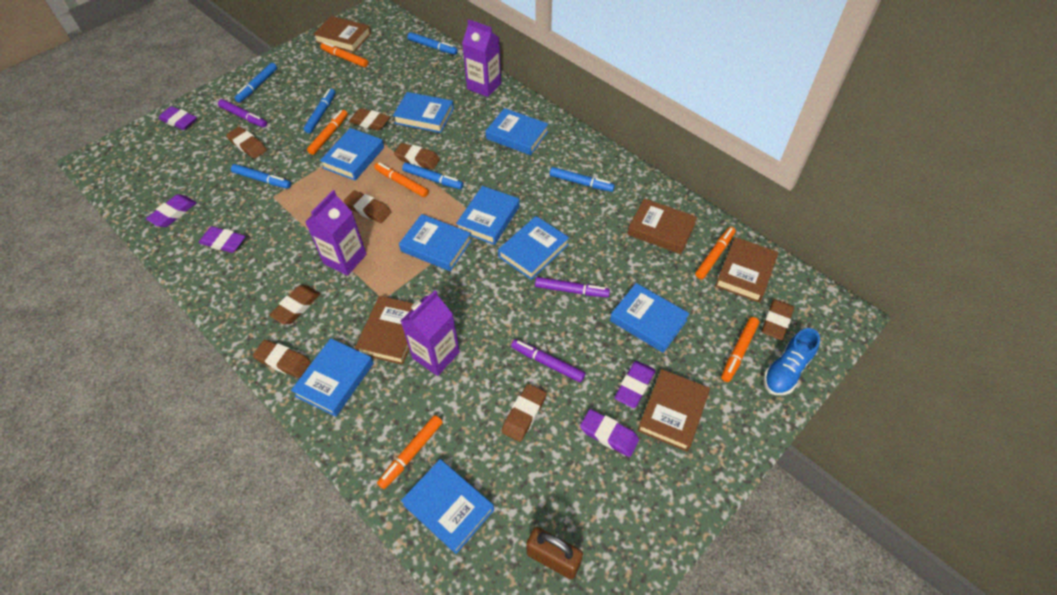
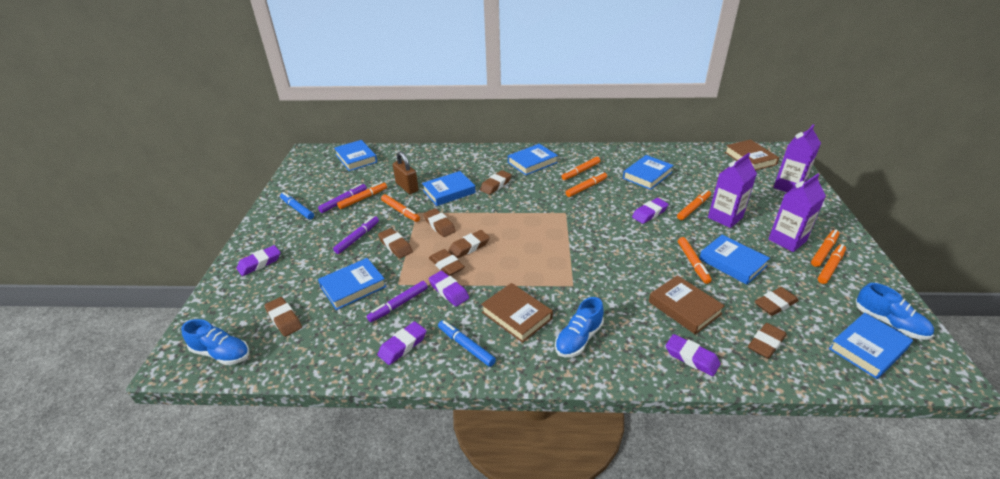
blue book: [291,338,374,417] [320,128,384,181] [393,92,454,133] [399,214,472,271] [401,459,494,554] [456,186,520,245] [486,108,548,155] [498,216,569,280] [610,283,690,353] = 9 -> [318,258,386,310] [334,140,377,171] [422,171,476,206] [508,144,558,175] [623,155,674,190] [699,235,770,285] [829,313,913,379] = 7
blue marker: [231,164,291,189] [235,63,277,103] [304,89,335,133] [402,162,463,189] [408,32,458,55] [550,167,615,192] = 6 -> [280,192,314,219] [438,320,496,367] = 2
blue shoe: [764,328,820,395] = 1 -> [181,319,249,365] [555,297,604,357] [856,283,934,340] = 3
brown book: [313,16,371,53] [355,296,414,365] [627,198,697,254] [637,369,710,452] [715,237,778,303] = 5 -> [481,283,553,343] [649,275,725,335] [725,139,779,170] = 3
orange marker: [307,110,348,155] [320,42,368,67] [374,162,429,197] [377,415,443,489] [695,227,736,279] [721,317,759,382] = 6 -> [337,182,387,209] [381,194,420,222] [561,157,600,180] [566,172,607,197] [677,190,711,220] [678,237,711,284] [811,230,839,267] [818,244,846,284] = 8

